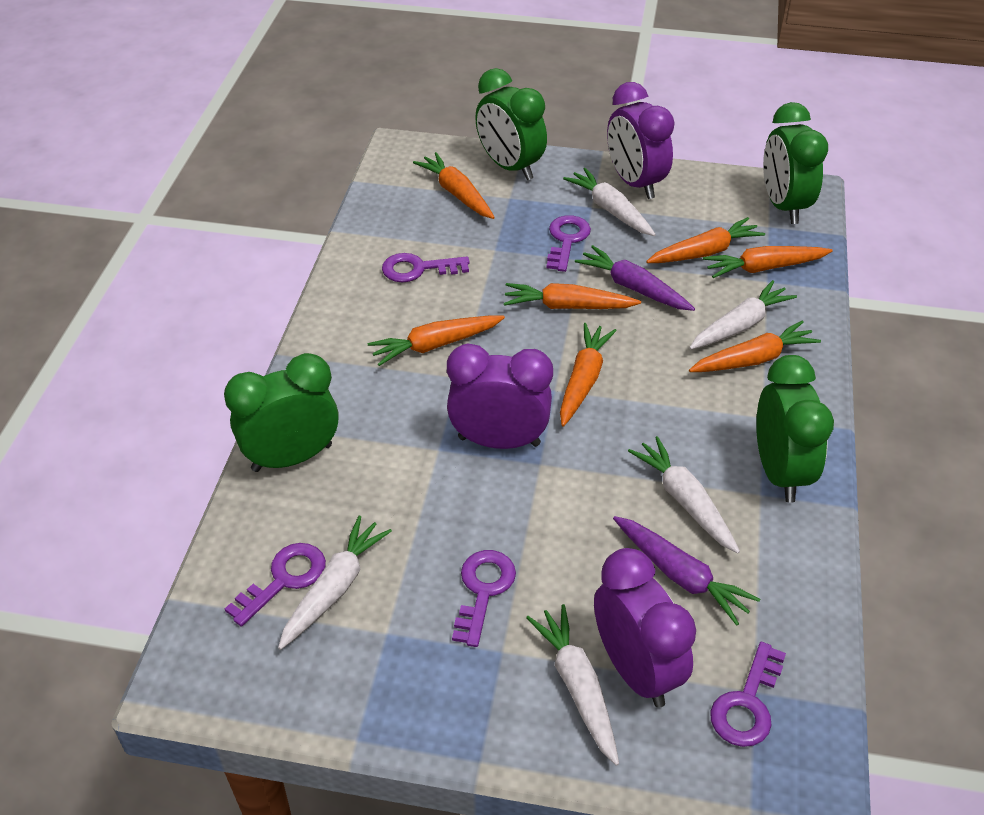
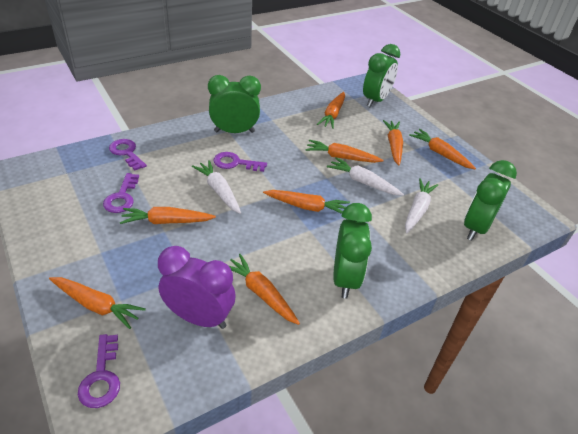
orange carrot: [368,316,505,366] [413,152,495,219] [504,283,641,309] [560,323,617,427] [646,217,765,263] [689,320,821,372] [703,246,833,278] = 7 -> [49,277,146,329] [120,207,216,224] [229,254,300,325] [263,190,350,214] [305,140,384,163] [317,92,345,129] [383,120,403,165] [409,129,476,169] = 8
purple carrot: [575,245,695,311] [613,516,760,626] = 2 -> none = 0
purple clock: [447,344,553,449] [594,548,696,708] [607,82,675,199] = 3 -> [158,246,236,329] = 1
purple key: [225,543,326,626] [382,253,470,282] [452,550,516,647] [546,215,591,272] [710,642,786,747] = 5 -> [78,334,120,408] [103,173,139,213] [109,139,147,170] [214,152,267,172] = 4
white carrot: [278,516,392,650] [526,604,619,766] [563,168,656,236] [628,436,740,554] [689,280,797,350] = 5 -> [192,160,241,214] [327,157,404,196] [405,178,438,233] = 3

